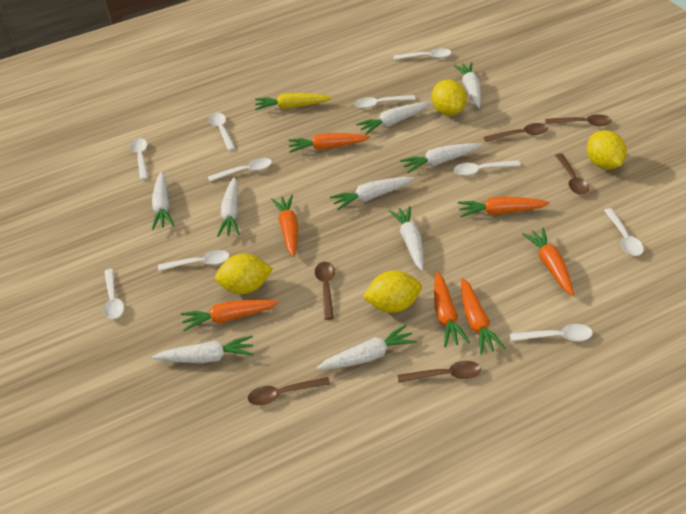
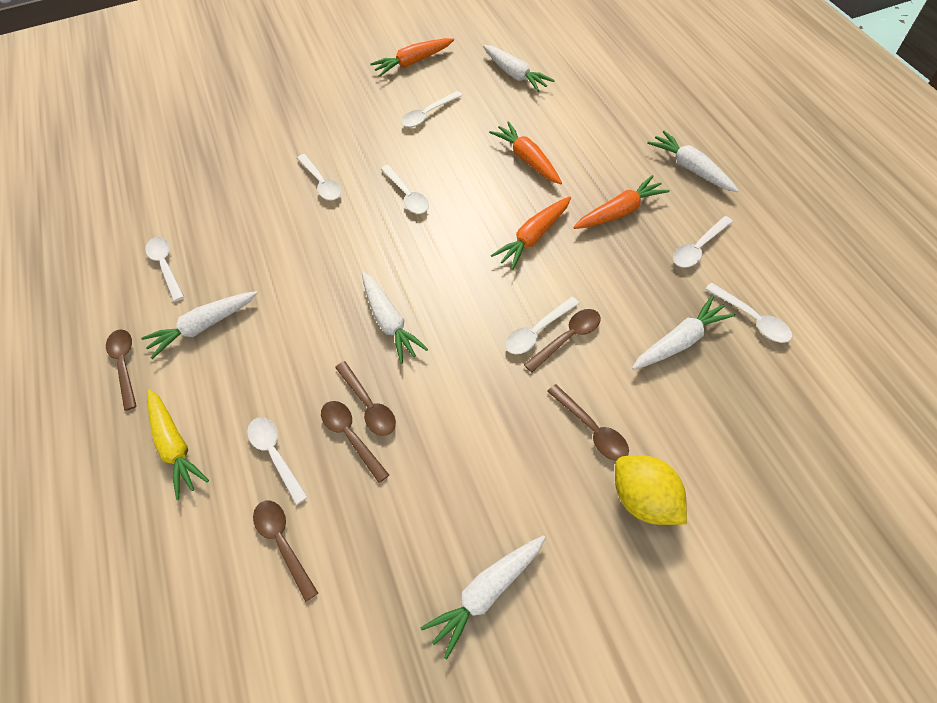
orange carrot: [181,300,279,331] [271,195,298,257] [288,133,370,153] [434,271,470,347] [458,196,550,217] [461,278,505,354] [522,228,574,296] = 7 -> [370,38,454,76] [489,121,562,184] [491,197,571,270] [573,175,670,229] = 4
white carrot: [152,172,174,230] [152,336,254,363] [217,177,240,237] [317,325,417,370] [330,177,414,210] [356,102,431,135] [389,206,424,271] [400,143,482,173] [454,62,481,108] = 9 -> [141,291,257,359] [362,272,428,364] [421,535,546,659] [483,45,555,92] [632,295,735,370] [647,131,739,192] = 6
white spoon: [103,269,124,319] [130,138,148,180] [158,250,230,271] [208,158,272,182] [209,113,235,151] [355,95,415,108] [393,48,452,60] [454,160,521,176] [510,324,593,341] [604,208,644,256] = 10 -> [145,237,184,302] [247,417,308,505] [297,154,342,200] [381,165,429,214] [401,91,463,127] [505,297,580,354] [673,216,733,268] [705,283,792,343] = 8
yellow lemon: [215,254,273,294] [362,271,422,313] [432,80,466,116] [587,130,627,169] = 4 -> [615,455,687,525] = 1

